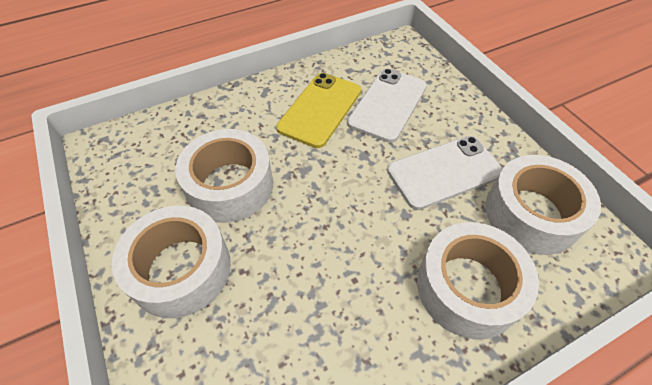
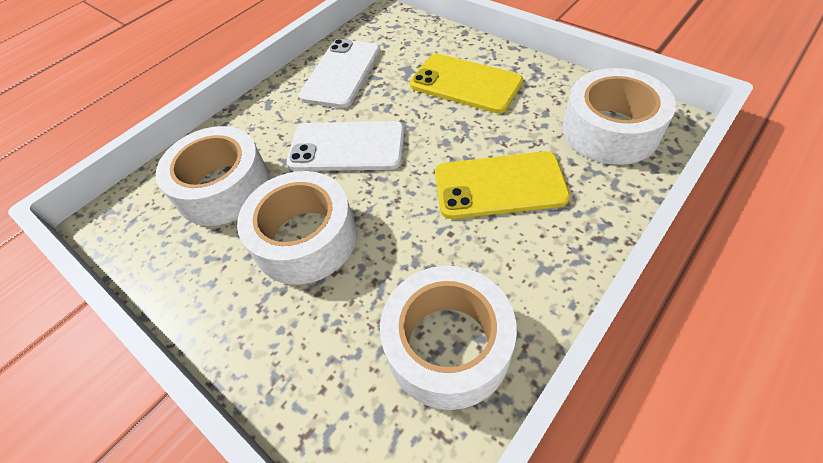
yellow phone: [276,73,361,148] = 1 -> [410,54,523,113] [435,151,570,219] = 2

